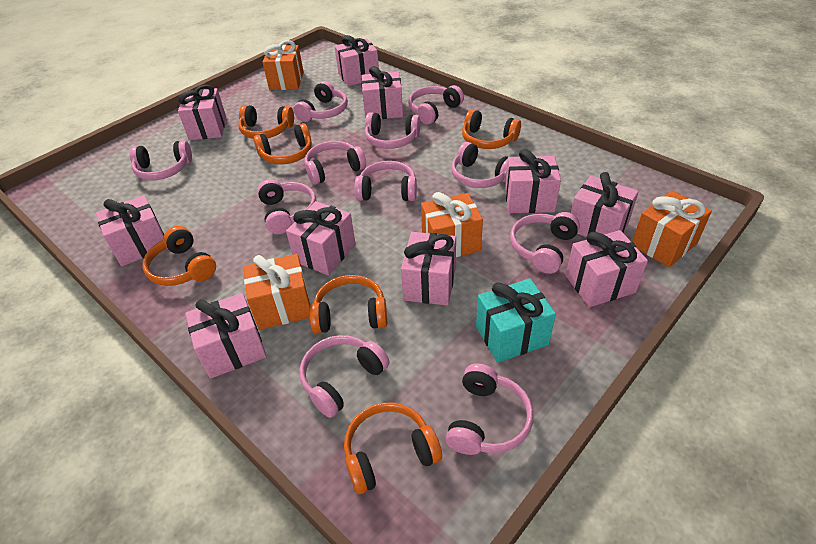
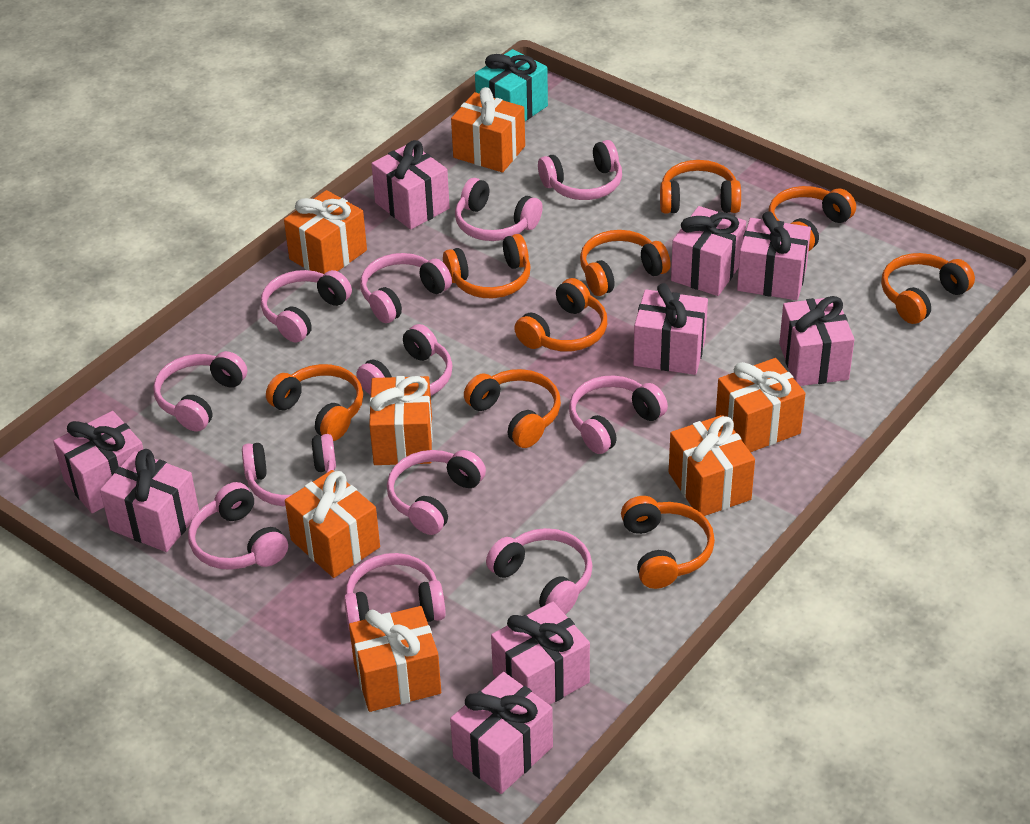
orange gift: [243,254,310,330] [262,40,304,90] [421,192,483,257] [632,191,712,267] = 4 -> [284,190,367,274] [285,470,380,578] [349,606,441,712] [369,376,433,465] [451,87,525,173] [669,415,755,516] [716,358,806,452] = 7
orange headphones: [142,226,216,286] [238,105,294,139] [253,123,312,165] [309,275,387,333] [344,403,442,494] [462,109,521,149] = 6 -> [266,364,363,441] [443,234,531,298] [464,369,561,448] [514,278,607,351] [580,230,671,296] [621,496,715,589] [660,160,741,214] [768,186,856,252] [881,253,975,324] = 9
pink gift: [96,195,168,266] [178,85,226,140] [185,293,267,379] [286,201,356,275] [335,35,379,86] [361,66,403,119] [401,232,456,306] [505,149,561,213] [566,230,648,307] [571,172,639,237] = 10 -> [53,411,143,513] [100,449,199,552] [371,140,450,230] [450,672,553,794] [491,601,590,705] [633,283,708,375] [671,206,746,296] [737,212,811,300] [779,296,855,386] = 9
pink headphones: [130,140,192,180] [257,179,317,234] [293,81,348,122] [300,335,389,418] [305,141,366,185] [354,161,417,201] [365,112,420,149] [408,85,464,125] [446,363,534,455] [451,142,508,188] [510,212,580,274] = 11 -> [153,351,247,431] [188,482,288,570] [242,434,336,506] [261,270,352,343] [344,553,446,632] [356,324,453,396] [360,253,452,323] [387,450,486,535] [455,178,543,241] [486,528,593,615] [538,140,622,200] [569,375,668,454] = 12

